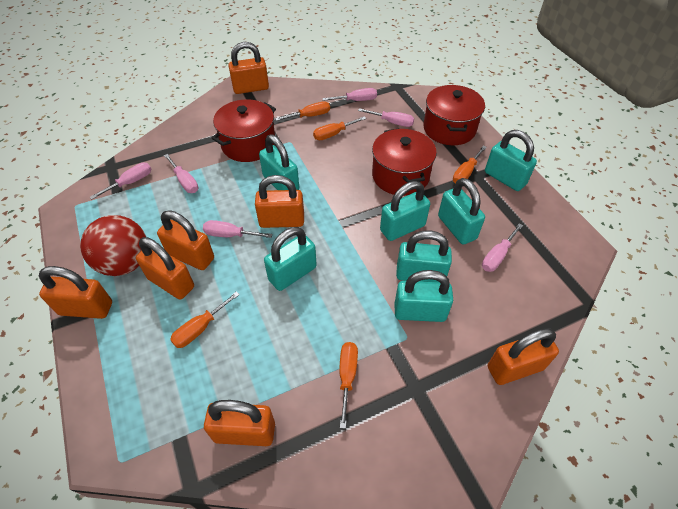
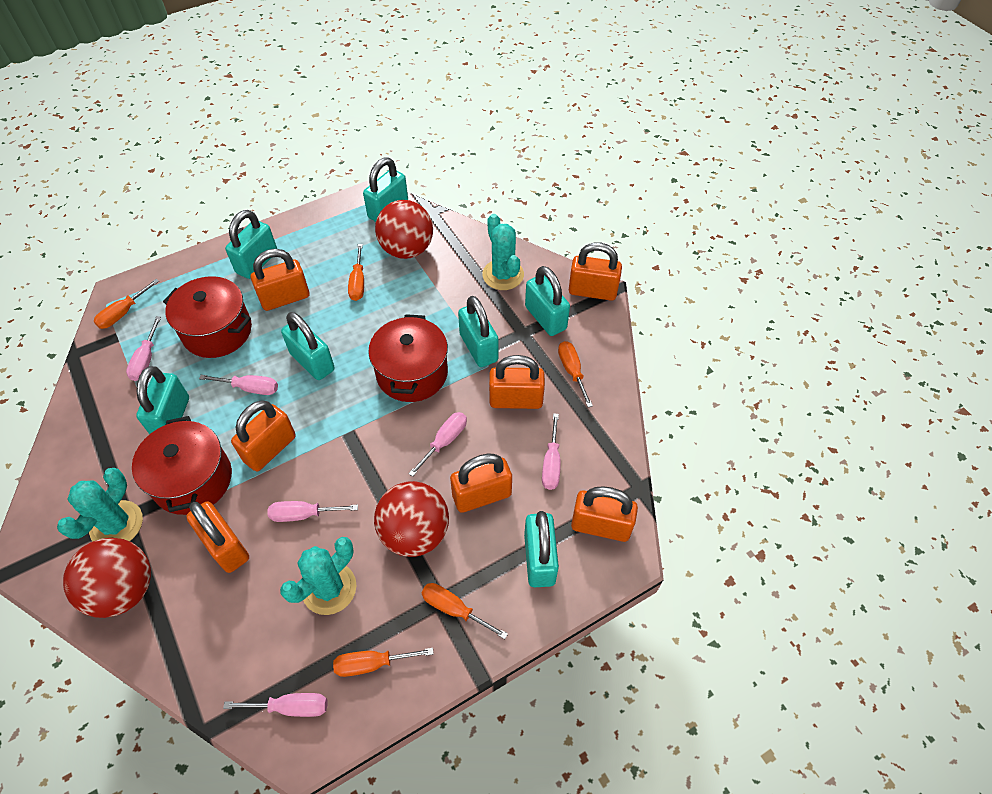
red ball: [80,215,146,276] = 1 -> [63,538,151,618] [374,481,449,557] [375,200,433,259] = 3
turquoise cactus: none = 0 -> [57,468,143,541] [280,537,356,615] [482,214,524,290] = 3

